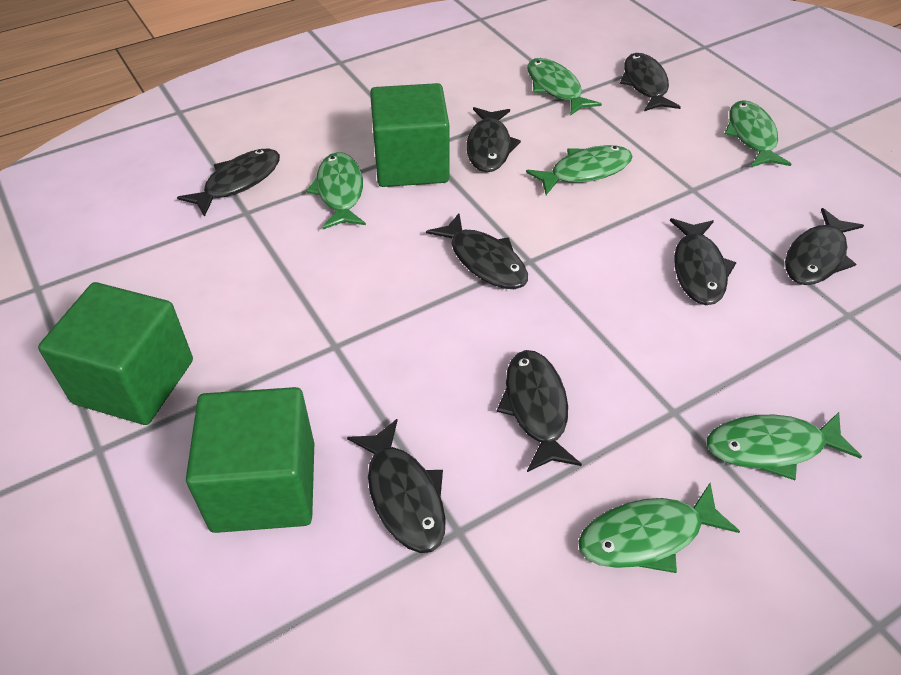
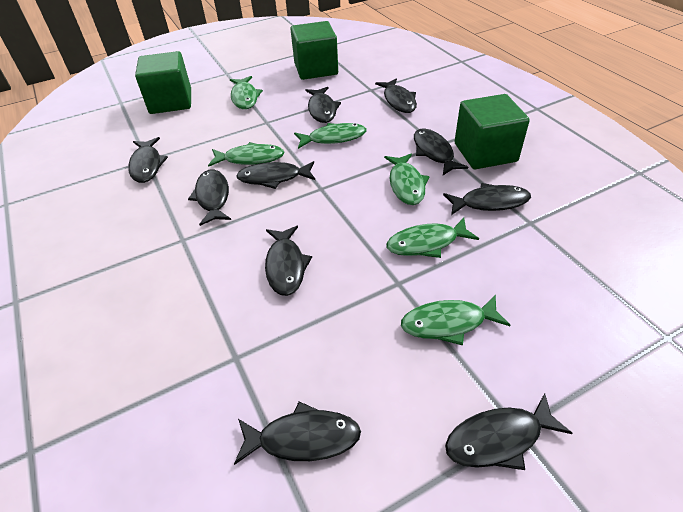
black fish: [177,148,280,217] [347,419,446,553] [426,213,528,289] [466,107,521,172] [497,350,582,472] [620,53,681,111] [670,218,736,305] [785,208,864,285] = 8 -> [128,137,168,183] [188,169,231,226] [234,402,361,465] [236,161,315,189] [265,226,312,296] [305,87,341,123] [375,78,417,113] [414,128,468,175] [443,183,531,215] [445,393,572,470] = 10

